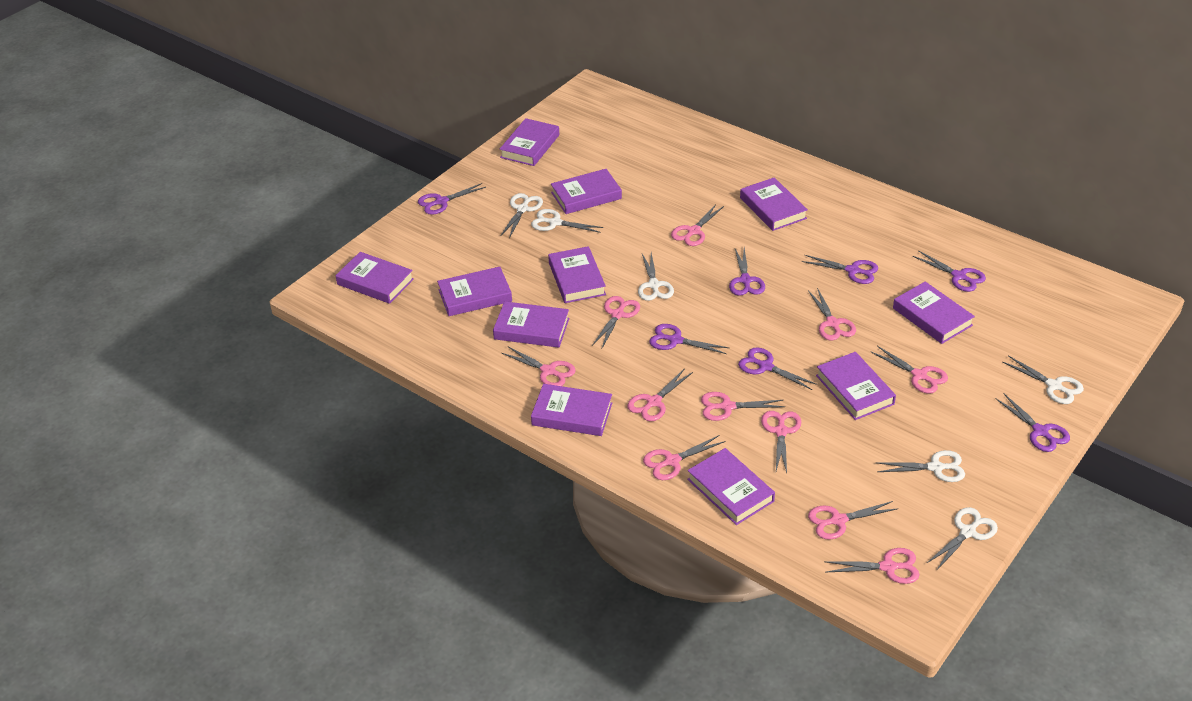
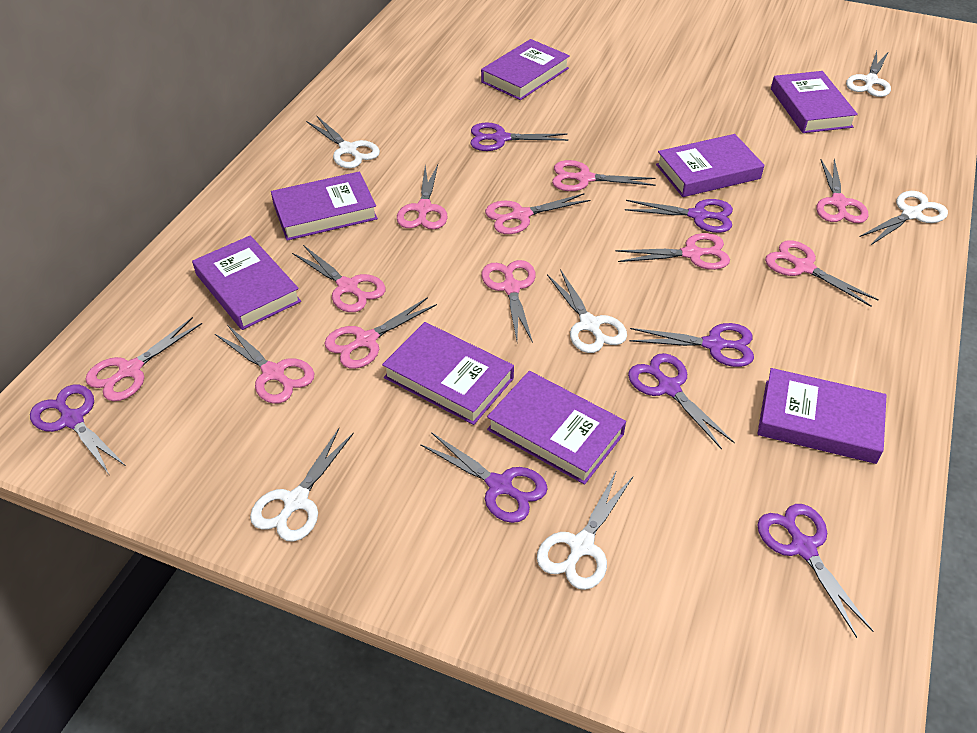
purple book: [335,252,414,304] [437,267,512,316] [493,301,569,348] [500,118,559,166] [531,384,612,436] [548,246,606,303] [551,169,622,214] [687,448,775,525] [740,177,808,231] [816,352,896,420] [893,282,975,344] = 11 -> [192,235,301,330] [271,171,378,241] [382,322,514,425] [481,39,570,100] [487,371,626,485] [656,134,764,197] [757,368,886,464] [771,71,858,133] = 8

